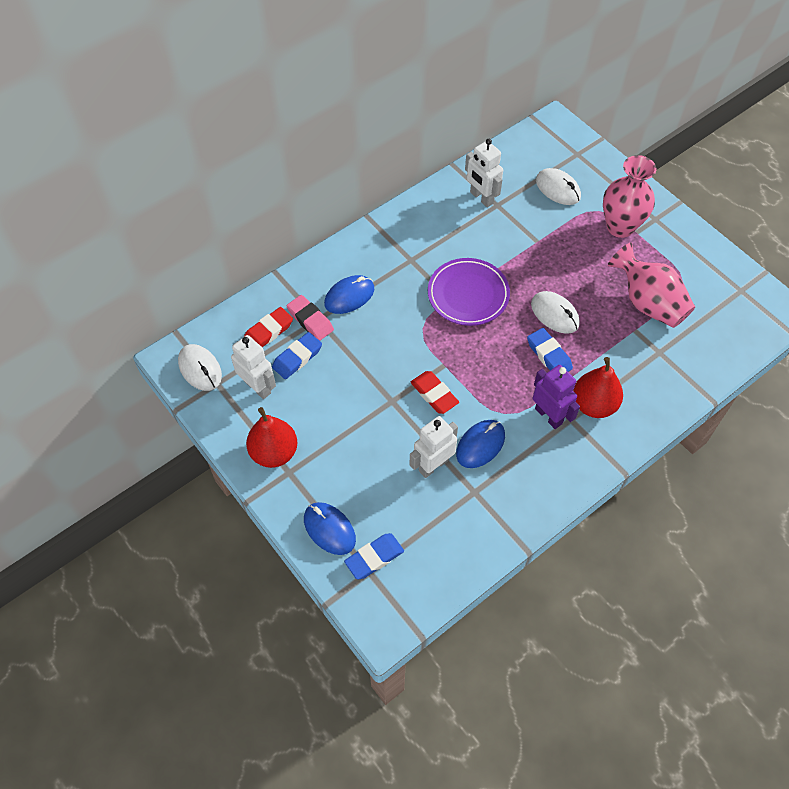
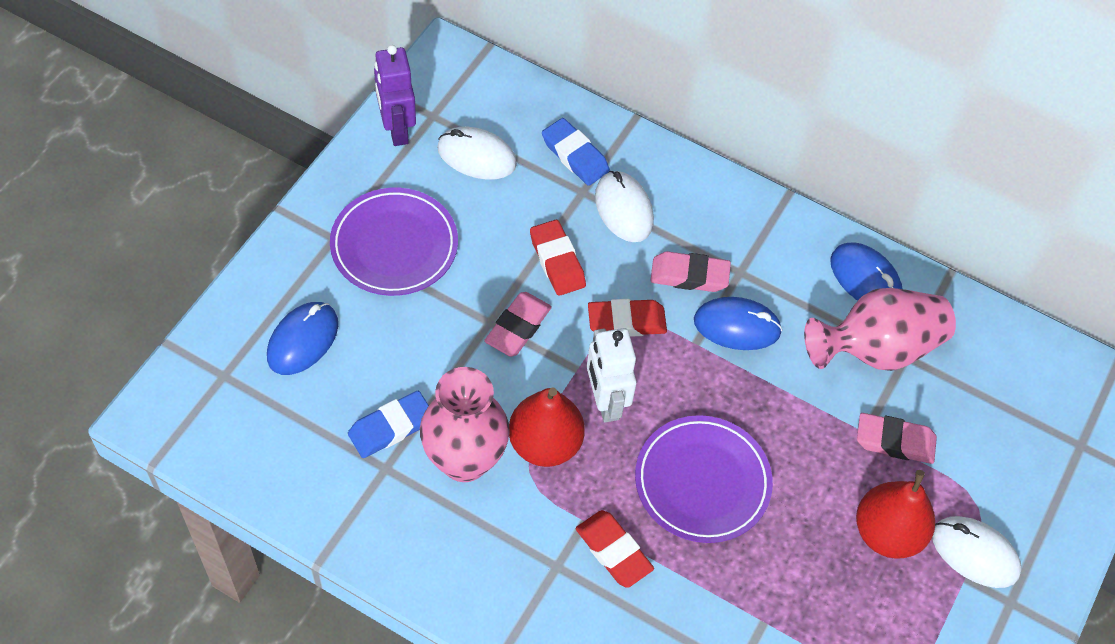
blue eraser: [272,332,322,379] [344,533,404,580] [527,328,573,372] = 3 -> [348,391,429,458] [542,118,610,186] = 2
pink eraser: [287,295,334,341] = 1 -> [484,292,552,357] [650,251,731,292] [857,413,937,464] = 3
purple plate: [428,258,510,326] = 1 -> [330,188,458,296] [635,415,773,543] = 2
red eraser: [244,307,293,347] [410,371,459,414] = 2 -> [530,220,586,296] [576,510,654,588] [588,299,667,337] = 3
white robot: [231,335,276,399] [409,416,458,478] [465,139,503,207] = 3 -> [587,328,637,423] = 1

